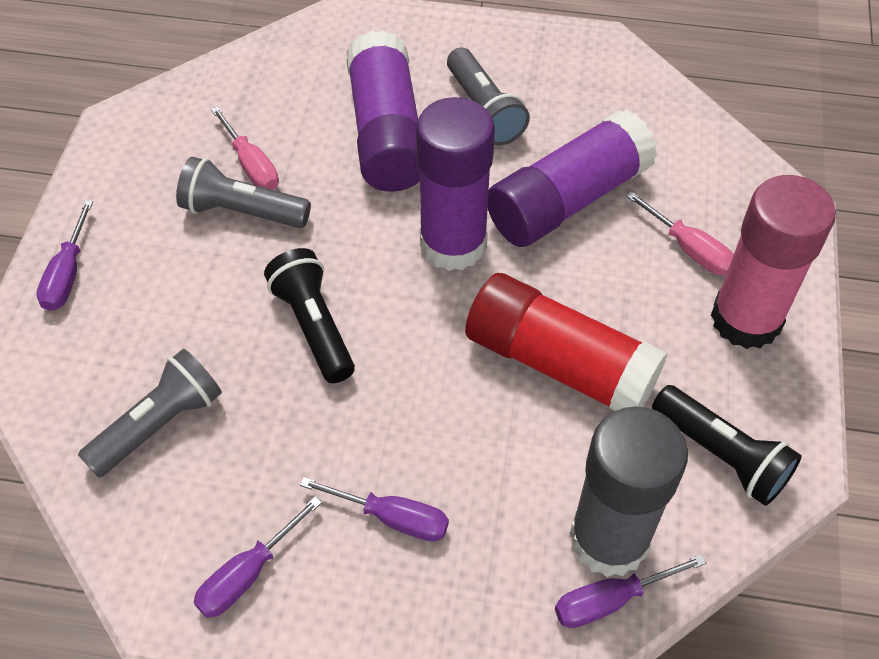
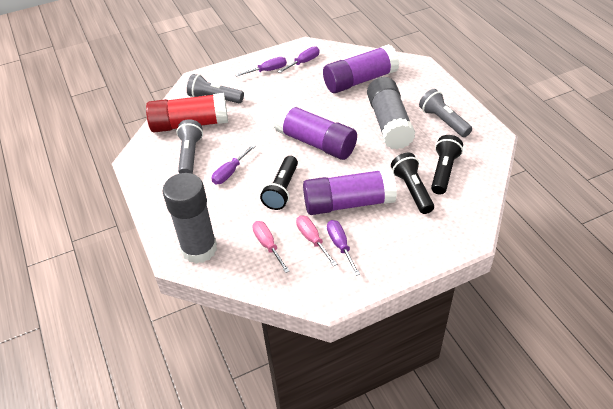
black flashlight: [264,248,355,383] [652,385,802,506] = 2 -> [260,156,298,210] [391,153,434,214] [431,135,463,195] = 3
grey glue stick: [570,406,688,577] = 1 -> [163,173,217,264] [367,77,415,150] = 2
pink glue stick: [711,175,836,349] = 1 -> none = 0

